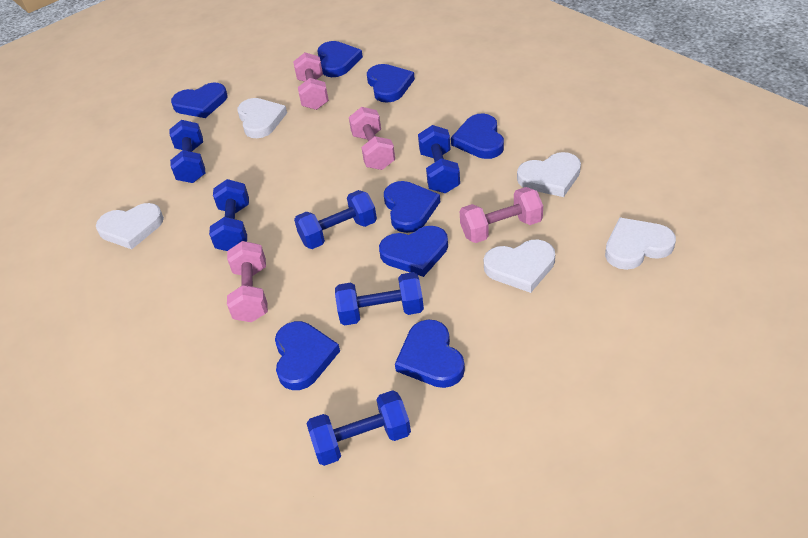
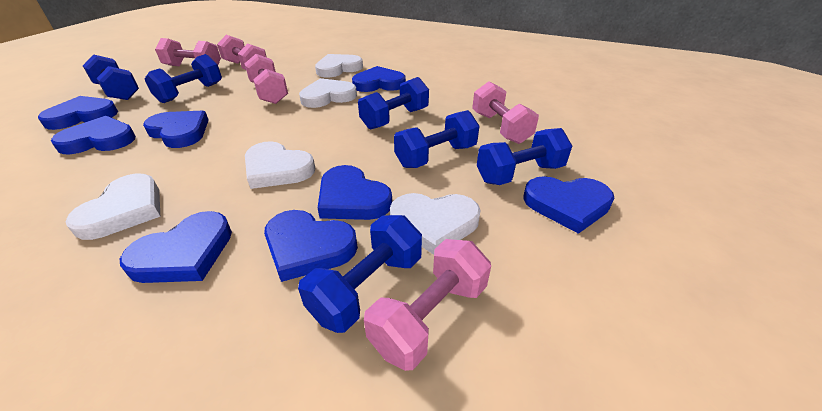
pink dumbbell: [227,241,268,322] [293,52,329,110] [349,107,395,170] [459,187,543,243] = 4 -> [155,38,221,66] [217,35,266,70] [244,54,288,104] [364,239,491,371] [472,81,539,144] = 5

